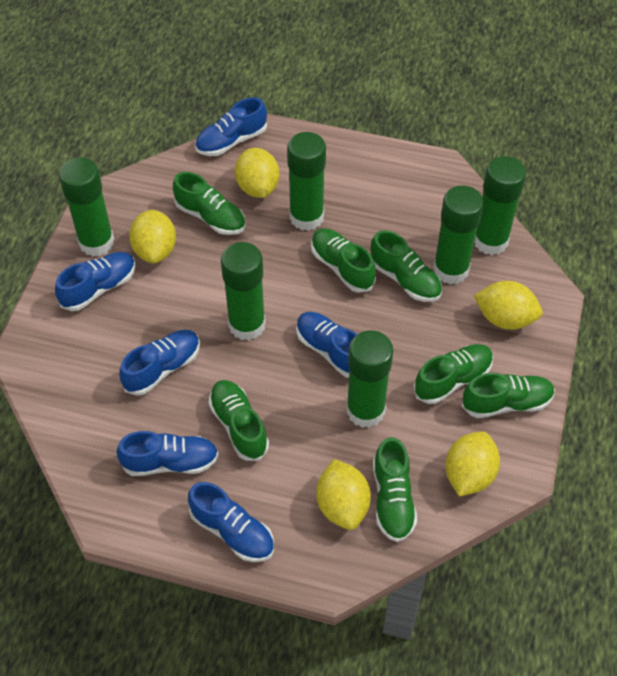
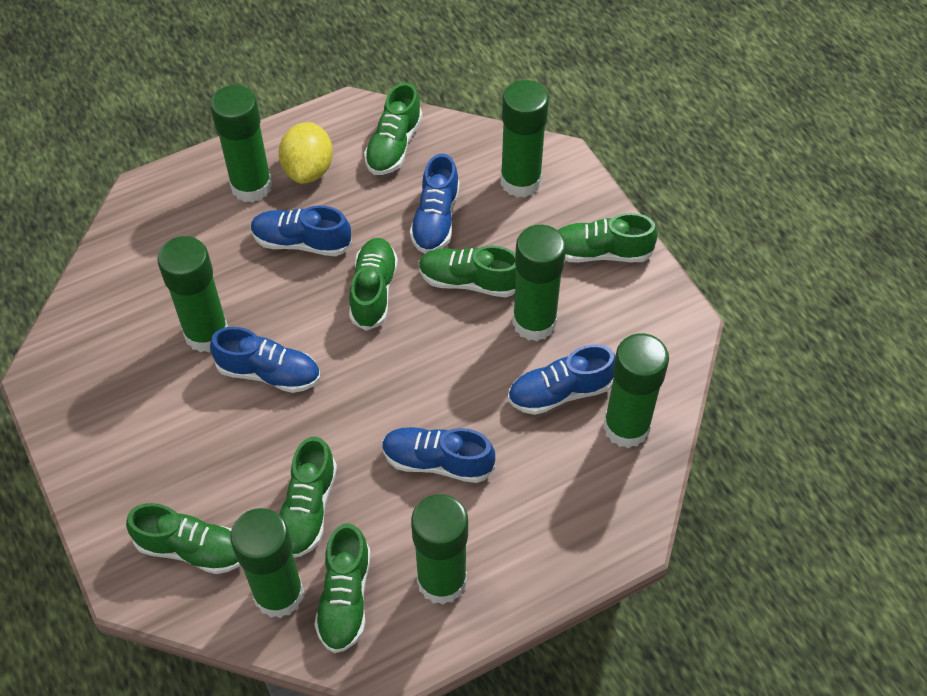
blue shoe: [55,252,136,311] [117,431,219,476] [120,330,200,396] [188,482,274,562] [195,97,267,156] [296,312,357,378] = 6 -> [210,327,320,393] [251,205,352,256] [382,427,495,483] [410,153,460,254] [508,344,615,415] = 5
green glue stick: [59,158,114,256] [221,242,266,340] [287,132,326,231] [347,330,393,428] [433,185,484,284] [474,156,526,255] = 6 -> [157,236,228,352] [210,85,272,203] [230,508,304,618] [411,494,468,605] [501,80,549,197] [512,225,566,341] [603,333,669,448] = 7
yellow lemon: [129,209,176,263] [235,148,279,198] [316,459,371,530] [445,431,500,496] [474,281,543,330] = 5 -> [279,122,333,184] = 1

